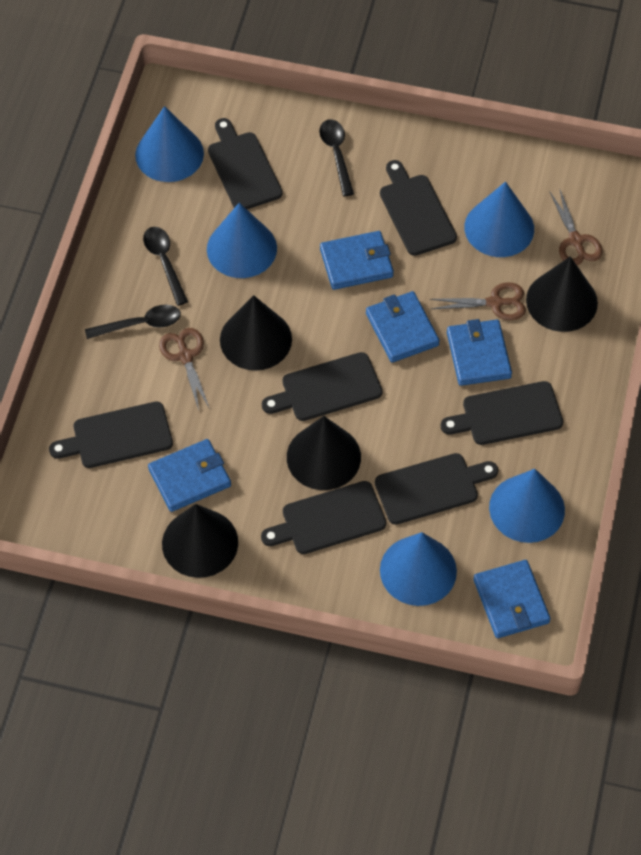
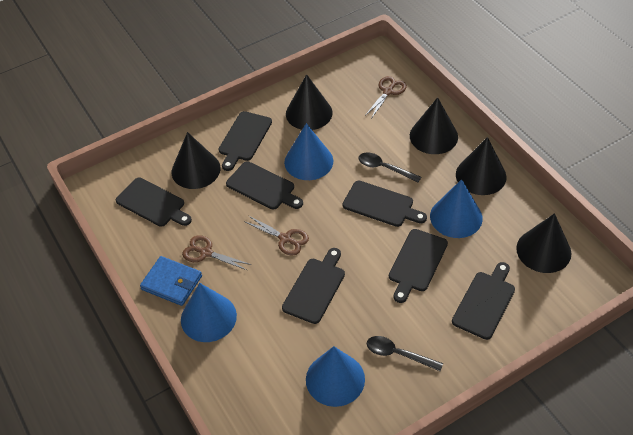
black cone: [162,504,238,578] [220,295,292,371] [287,416,361,490] [526,256,598,332] = 4 -> [172,132,221,189] [286,74,332,130] [410,97,458,154] [456,137,506,195] [516,213,571,273] = 5
black spoon: [85,305,181,339] [143,227,188,306] [319,119,354,196] = 3 -> [358,152,421,182] [367,336,443,371] = 2
blue cone: [135,106,204,182] [207,203,277,278] [380,532,457,606] [464,182,534,257] [489,469,565,543] = 5 -> [181,283,237,342] [284,123,333,180] [306,346,365,407] [430,179,483,238] = 4
blue wallet: [148,439,231,512] [320,231,394,290] [366,291,440,363] [447,319,512,386] [473,560,551,638] = 5 -> [140,256,202,306] = 1

